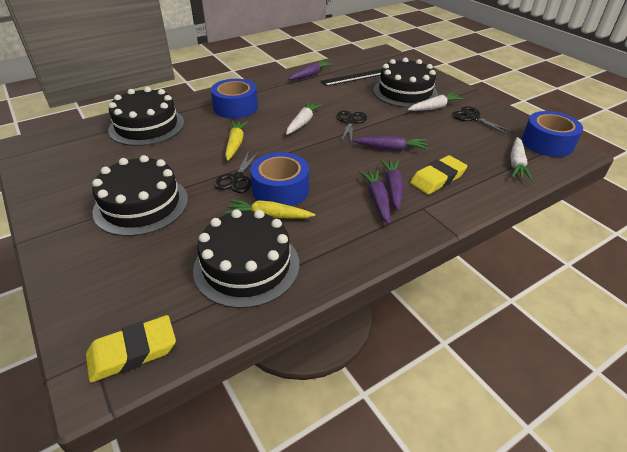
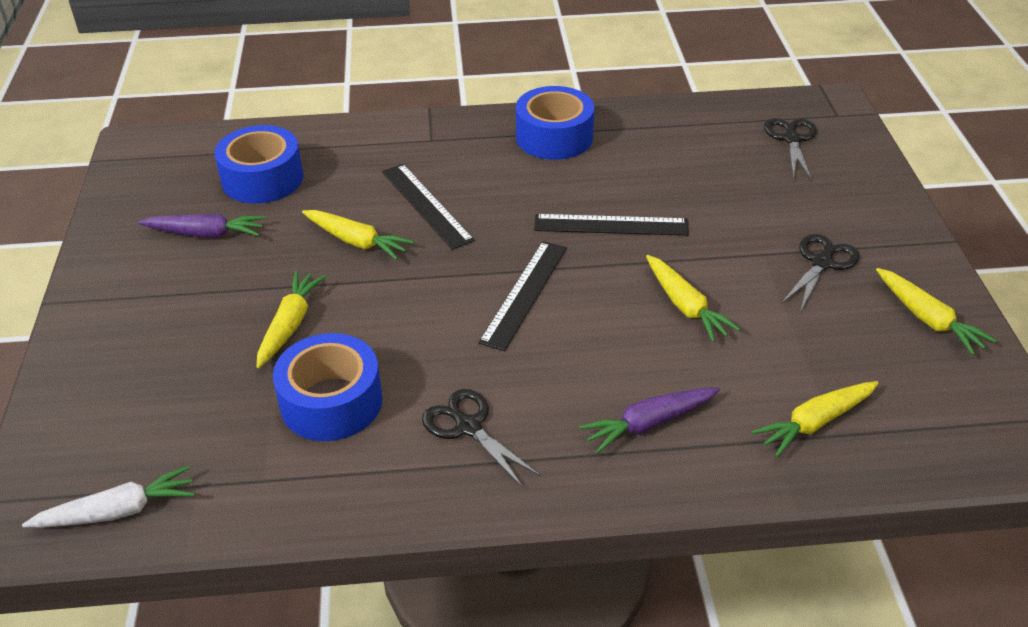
black cake: [92,155,188,236] [108,87,184,146] [193,209,299,308] [373,57,438,108] = 4 -> none = 0
black ruler: [321,69,381,86] = 1 -> [382,164,475,250] [478,241,567,351] [534,214,689,236] = 3
purple carrot: [288,60,333,80] [353,136,428,151] [359,170,390,224] [380,160,403,211] = 4 -> [138,214,266,238] [579,387,720,454] = 2
white carrot: [286,101,322,135] [408,93,464,111] [510,137,532,181] = 3 -> [22,466,195,528] = 1
yellow carrot: [225,121,248,161] [225,199,315,219] = 2 -> [257,271,326,368] [302,210,414,260] [646,255,740,342] [752,381,879,457] [876,268,997,355] = 5
yellow eraser: [86,315,176,383] [410,155,467,194] = 2 -> none = 0

